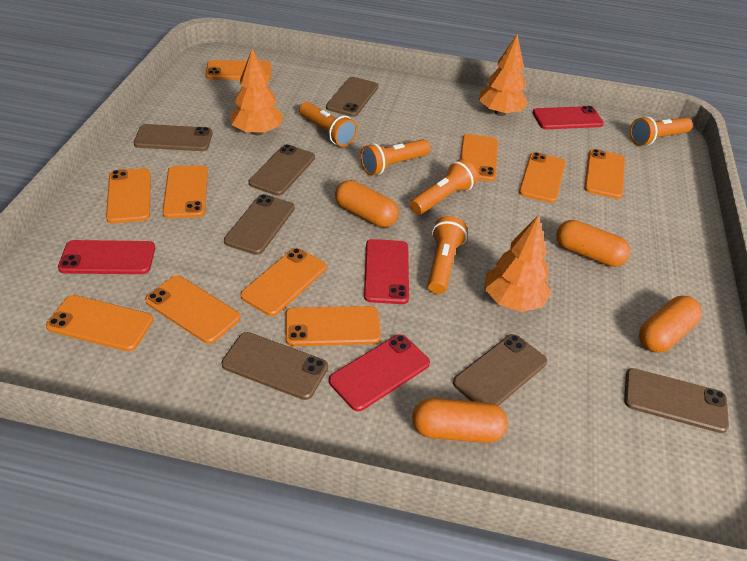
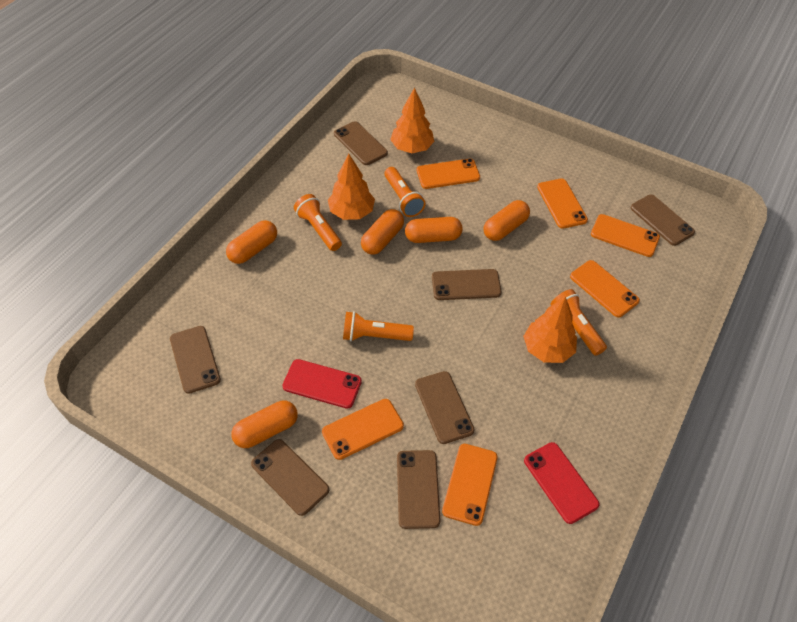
orange capsule: [335,180,399,227] [412,398,508,443] [556,220,630,267] [639,296,702,352] = 4 -> [226,220,277,264] [231,401,298,448] [361,209,404,255] [405,217,463,243] [484,200,530,241] = 5
orange flashlight: [299,102,357,147] [360,139,430,175] [410,159,478,215] [428,216,467,294] [630,116,693,146] = 5 -> [294,194,342,251] [343,311,414,341] [384,167,425,217] [551,289,607,356] = 4
orange phone: [46,295,153,351] [106,168,151,223] [145,275,241,344] [162,165,208,218] [206,60,271,80] [240,248,327,316] [285,306,381,346] [460,134,498,182] [519,152,566,203] [584,149,625,199] = 10 -> [322,399,404,460] [417,159,480,189] [442,444,498,526] [537,179,588,229] [570,260,640,317] [591,214,660,257] = 6
red phone: [58,240,155,274] [329,334,430,411] [364,239,409,304] [533,106,604,129] = 4 -> [282,359,362,409] [524,442,600,524] = 2

